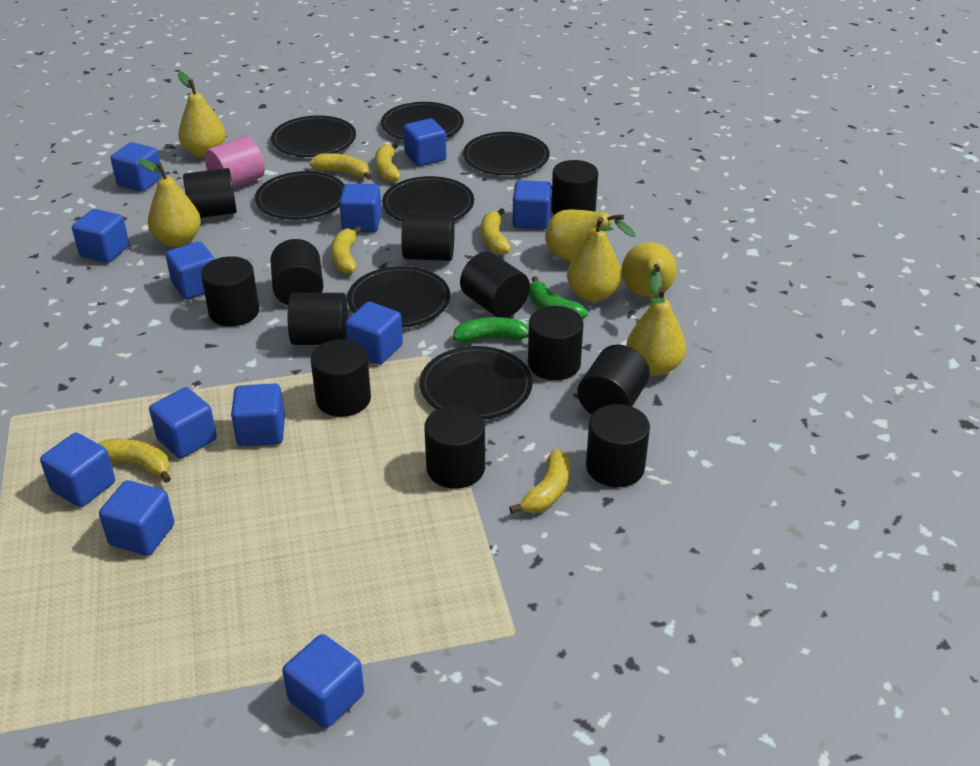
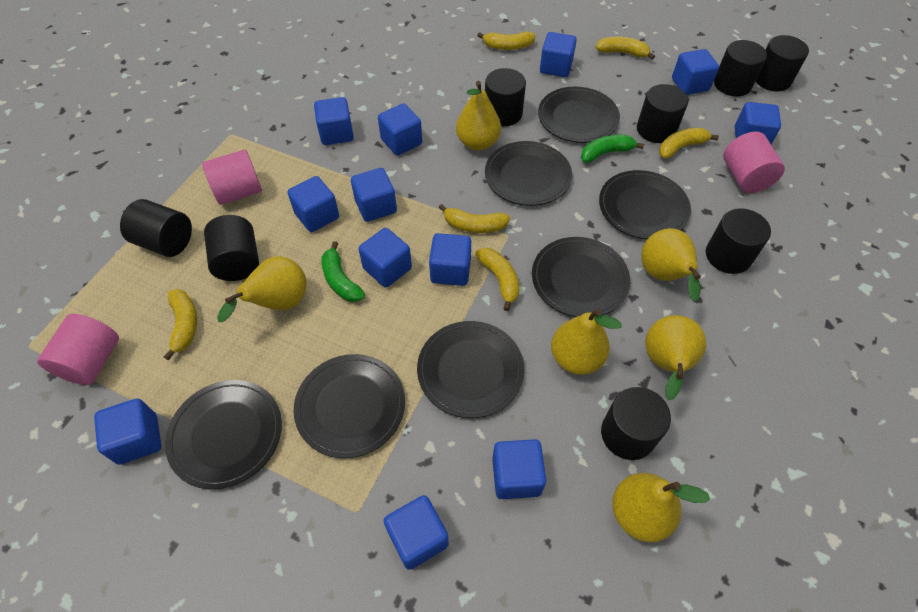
black cylinder: [183,168,237,218] [201,256,259,327] [270,239,324,305] [288,293,348,345] [311,339,371,417] [401,211,455,261] [424,405,485,489] [460,252,530,318] [528,306,583,380] [551,160,598,215] [578,344,650,415] [586,404,650,487] = 12 -> [120,199,192,257] [204,215,259,281] [485,68,526,126] [601,387,671,460] [637,84,688,143] [706,208,771,274] [714,40,767,96] [755,35,809,91] = 8
pink cylinder: [205,136,265,188] = 1 -> [37,314,119,385] [202,150,262,205] [723,132,785,193] = 3

